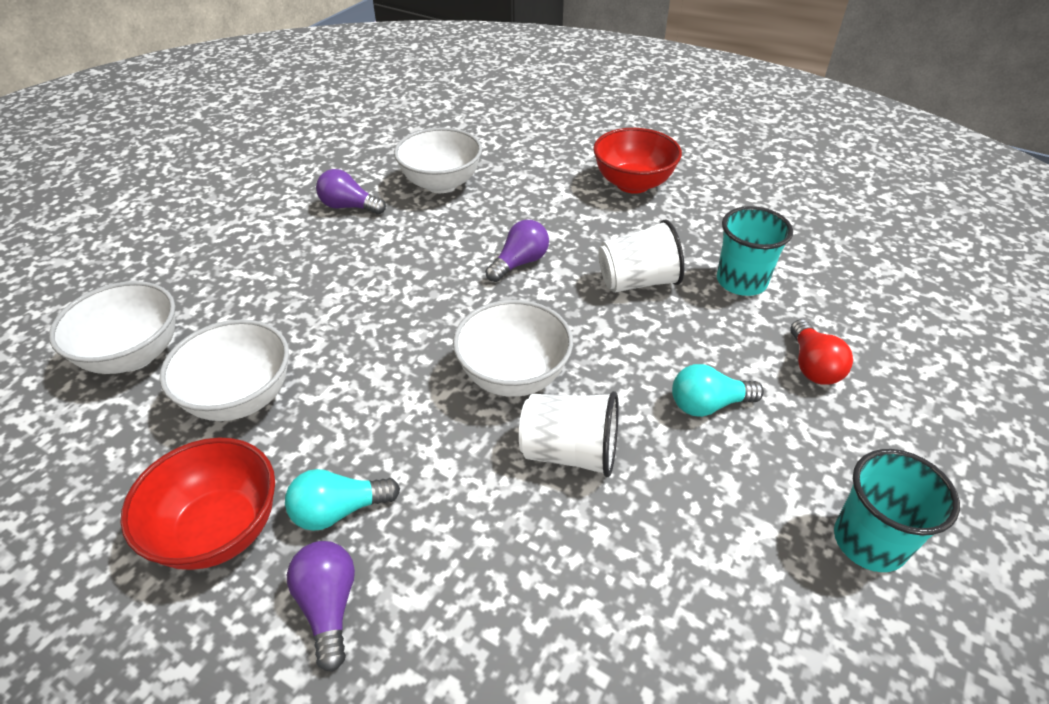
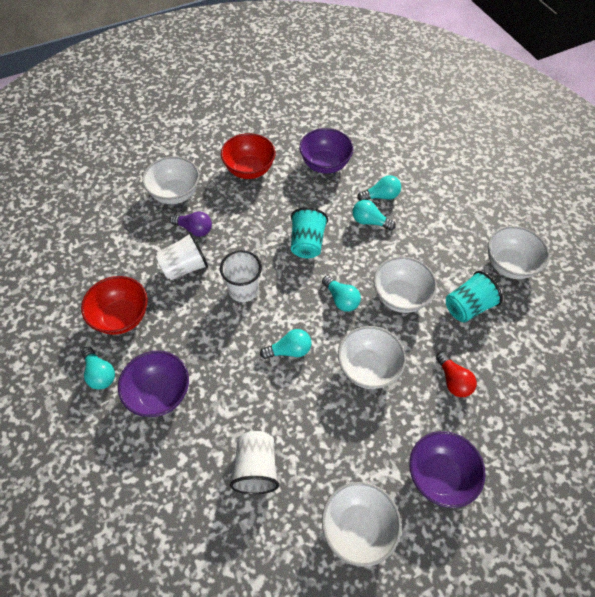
purple bowl: none = 0 -> [118,350,189,417] [299,128,354,174] [409,431,486,508] = 3
purple light bulb: [287,541,355,672] [316,169,386,214] [485,220,549,282] = 3 -> [170,211,212,237] = 1
turquoise light bulb: [285,469,400,531] [672,364,764,417] = 2 -> [81,347,115,390] [260,329,312,359] [322,275,361,312] [352,200,396,231] [357,175,401,201] = 5
white bowl: [49,281,175,374] [160,319,289,421] [394,127,482,193] [453,300,573,397] = 4 -> [142,156,199,204] [322,482,401,567] [338,326,406,389] [374,257,437,313] [488,226,550,279] = 5
white cup: [519,391,619,477] [599,219,685,293] = 2 -> [156,232,208,280] [220,250,262,302] [230,431,279,494] = 3

